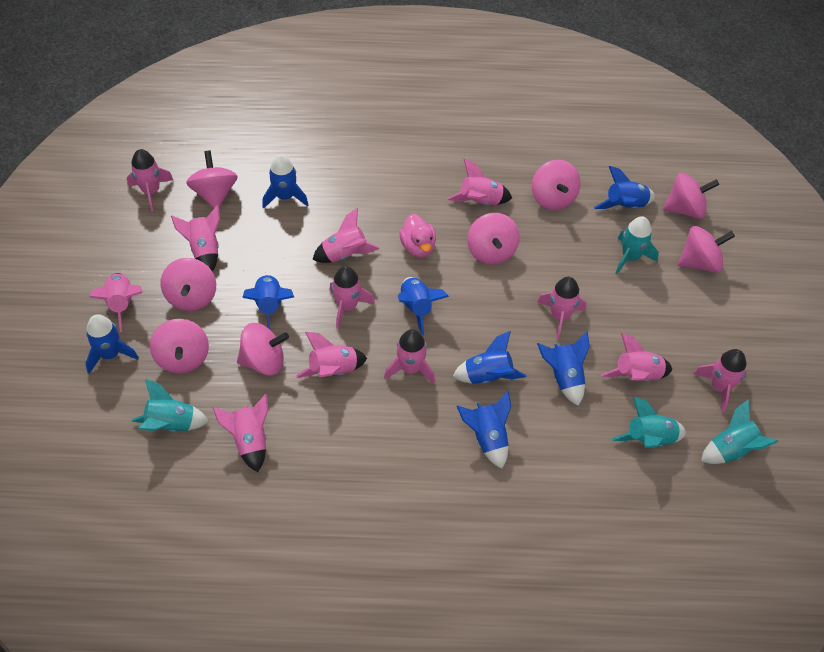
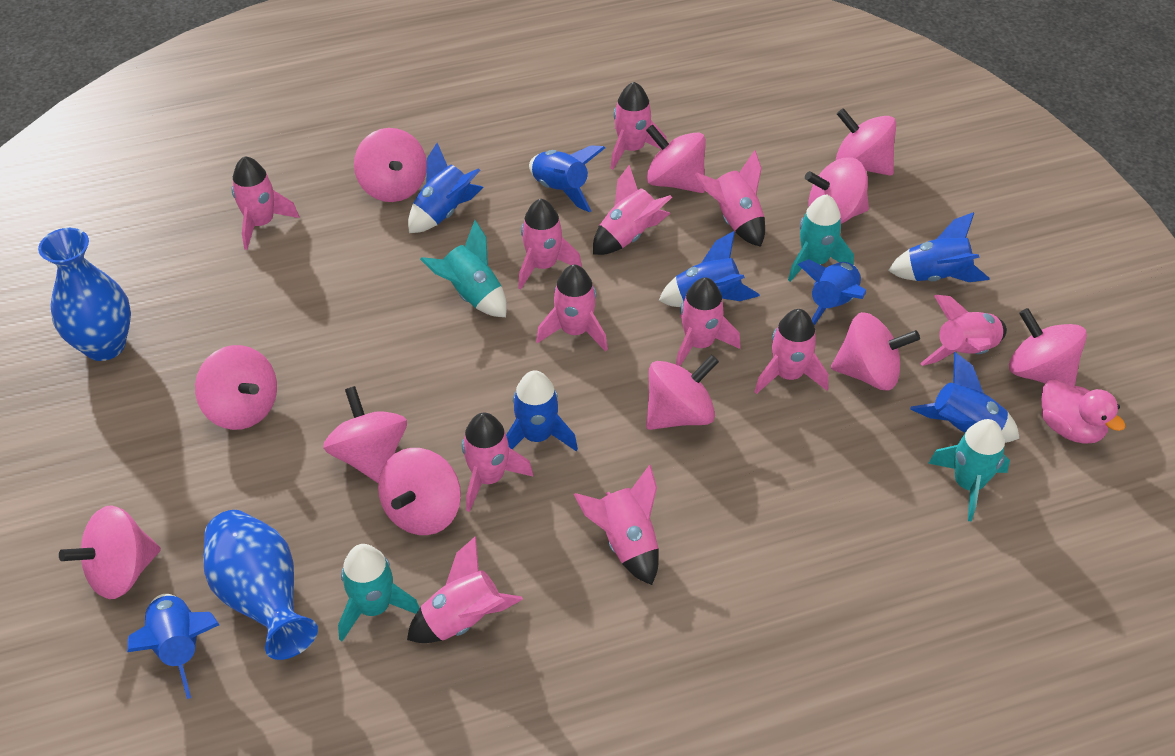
blue vase: none = 0 -> [38,228,131,361] [203,510,318,660] = 2
pink spinning top: [150,319,209,374] [161,258,216,311] [186,150,238,208] [237,323,289,376] [467,213,520,265] [532,160,581,210] [663,173,719,219] [678,226,735,273] = 8 -> [59,505,161,599] [195,345,277,430] [323,386,407,484] [354,128,427,202] [378,448,461,535] [646,125,706,193] [646,355,719,430] [805,158,869,224] [831,312,920,390] [836,108,896,176] [1009,308,1087,387] = 11

